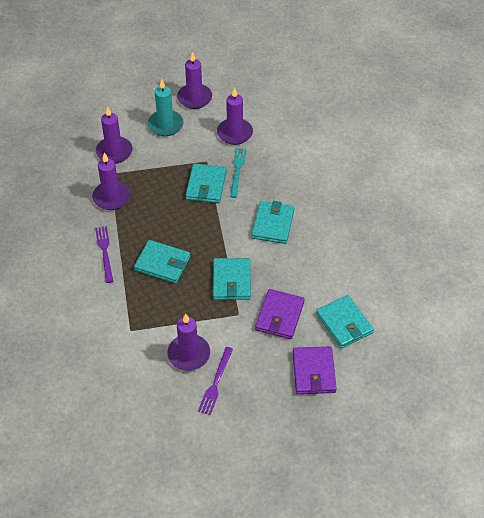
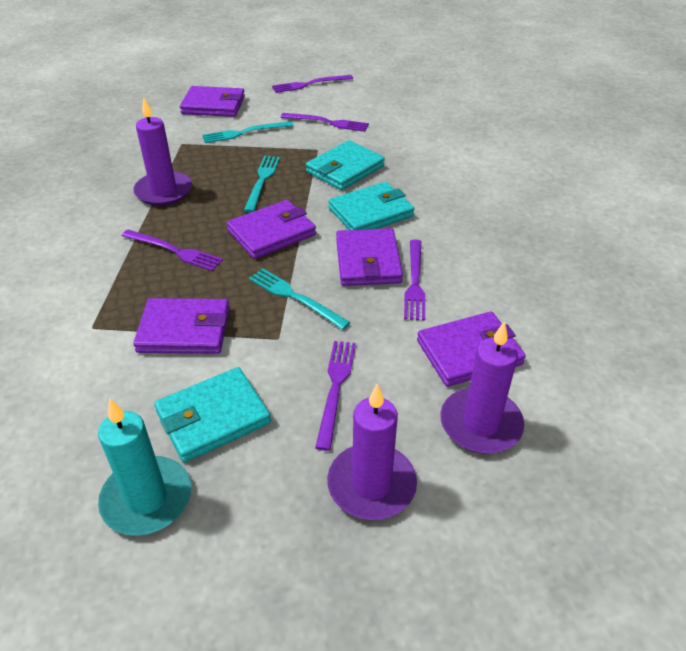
purple candle: [92,152,131,210] [96,106,133,164] [167,313,210,371] [177,52,212,109] [217,87,253,145] = 5 -> [133,98,192,206] [327,384,417,520] [440,321,524,454] = 3
purple fork: [95,226,113,283] [198,347,233,415] = 2 -> [122,230,223,271] [272,75,353,93] [281,113,369,132] [315,341,356,451] [404,239,425,321] = 5
purple wallet: [255,289,305,339] [292,346,337,394] = 2 -> [133,298,230,354] [180,86,245,117] [227,200,316,259] [336,228,403,286] [417,311,526,387] = 5
turquoise fork: [230,148,247,198] = 1 -> [202,121,293,143] [244,156,280,213] [249,269,351,330] = 3
turquoise wallet: [134,240,190,283] [186,163,227,203] [213,258,251,300] [251,201,294,244] [316,295,374,348] = 5 -> [154,367,271,462] [306,140,385,190] [329,182,415,230] = 3

